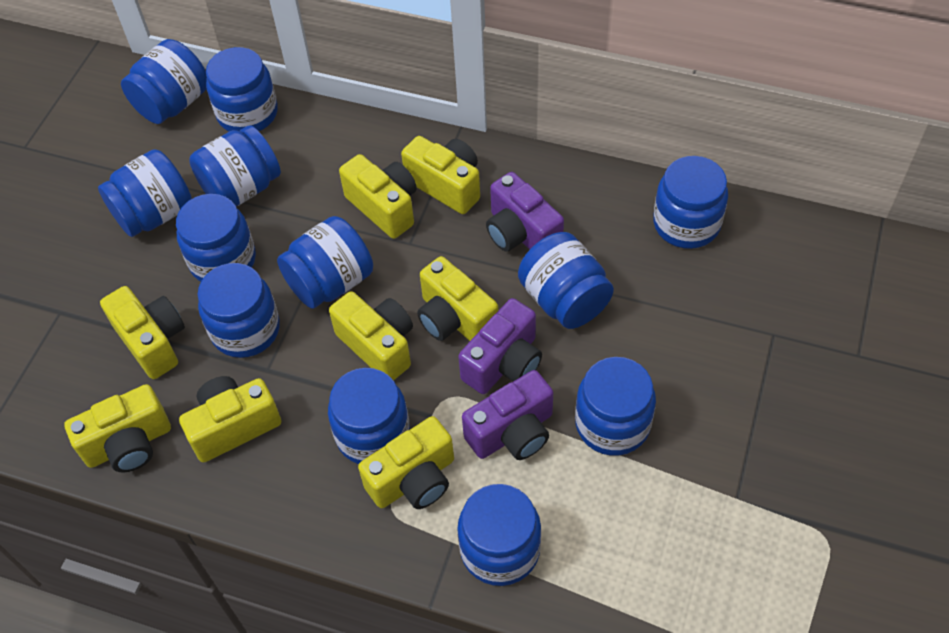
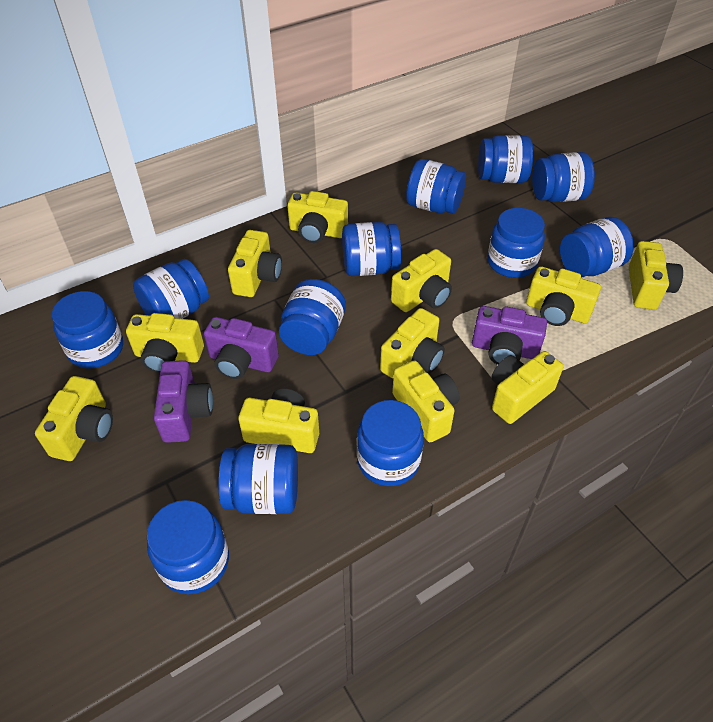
yellow camera: [64,384,171,473] [100,286,185,379] [179,376,281,463] [329,291,413,380] [339,154,417,239] [358,416,454,509] [401,136,480,214] [417,256,498,341] = 8 -> [35,376,113,461] [126,313,204,373] [228,230,282,297] [238,388,319,453] [287,191,348,243] [380,308,445,379] [391,249,452,312] [392,360,460,442] [491,351,563,424] [526,266,601,326] [629,241,683,310] = 11

